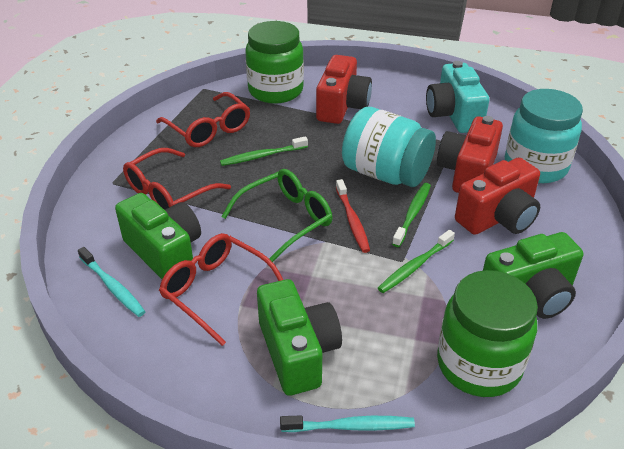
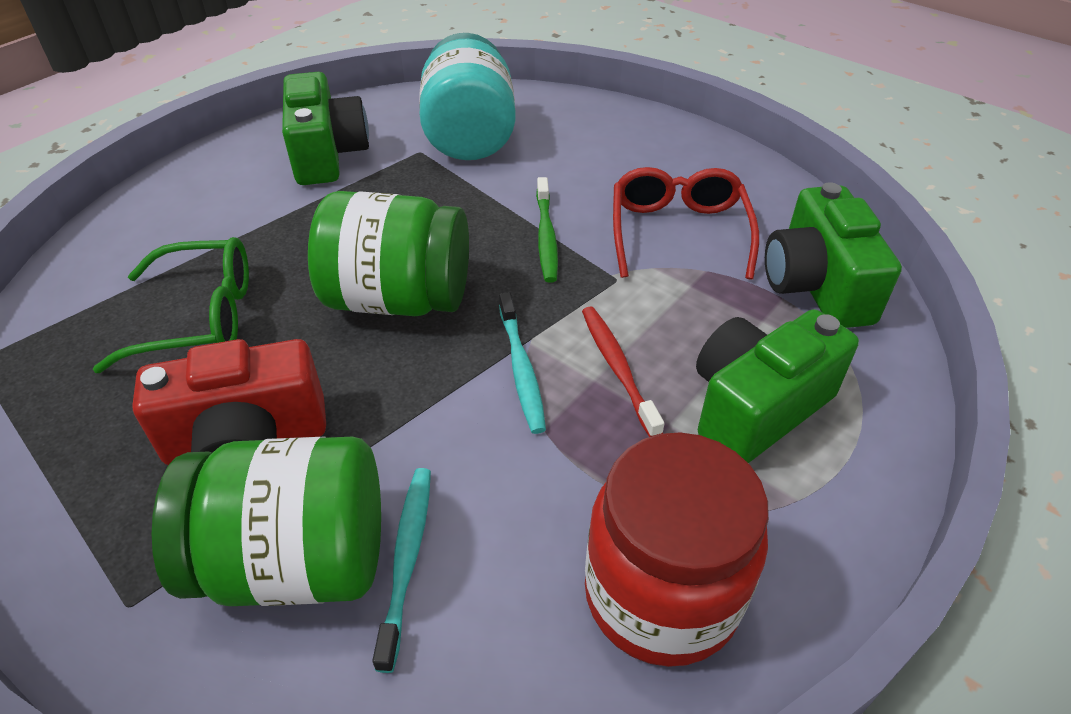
green toothbrush: [220,136,308,166] [378,230,455,293] [392,183,431,247] = 3 -> [536,177,558,283] = 1
red camera: [316,55,372,124] [437,116,503,193] [455,157,540,235] = 3 -> [132,339,326,465] = 1
red glasses: [123,148,231,210] [156,92,250,147] [159,233,283,346] = 3 -> [613,167,759,280] = 1
red jar: none = 0 -> [585,432,769,667] = 1
turquoise camera: [426,61,489,133] = 1 -> none = 0
turquoise jar: [342,107,436,187] [505,89,583,183] = 2 -> [419,33,516,160] = 1

